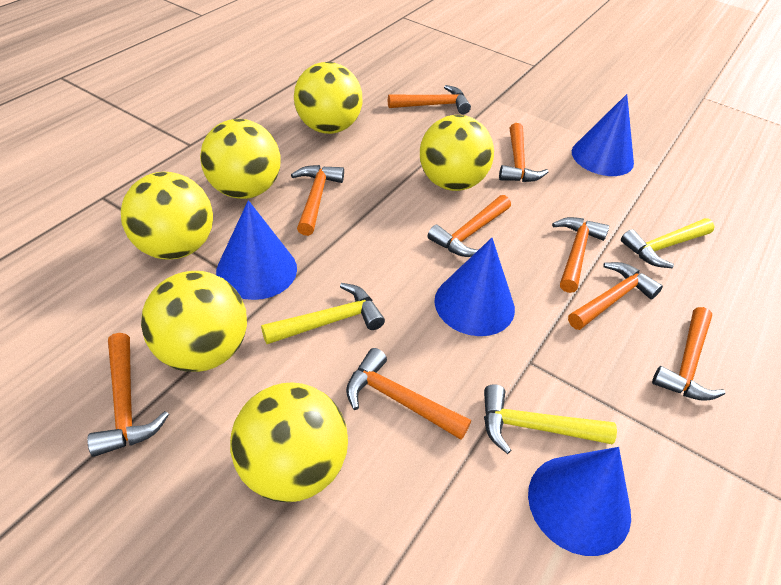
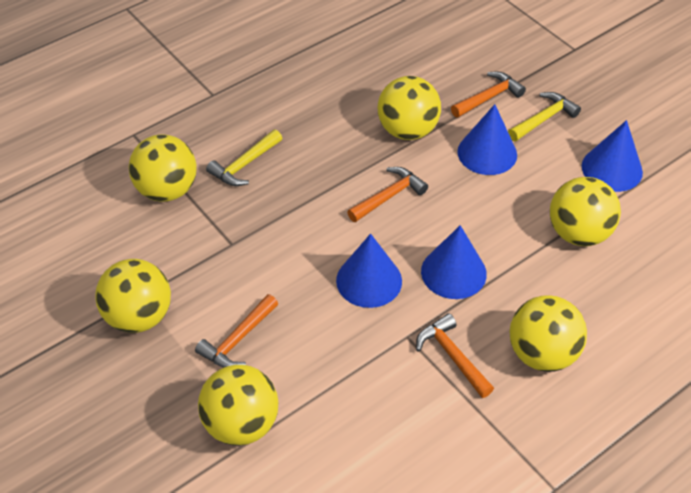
orange hammer: [87,333,169,457] [291,165,344,236] [346,348,471,440] [388,85,471,114] [427,195,511,257] [499,123,548,182] [552,217,609,293] [568,262,663,330] [652,307,725,401] = 9 -> [195,294,278,368] [347,167,428,222] [416,313,494,398] [451,72,526,118] = 4
yellow hammer: [261,283,385,344] [484,384,617,454] [621,218,715,268] = 3 -> [206,129,282,186] [508,92,581,141] = 2

